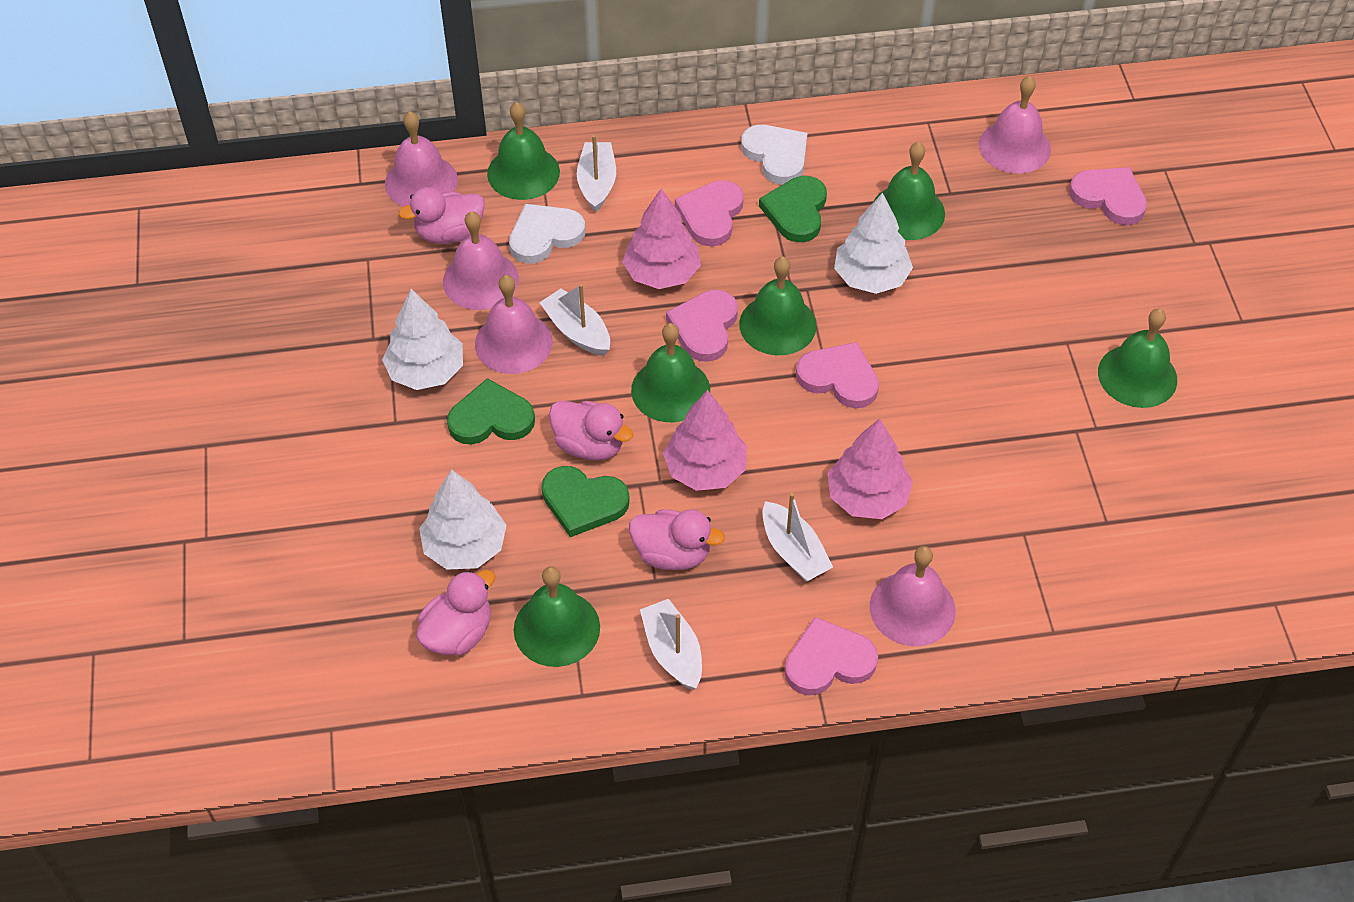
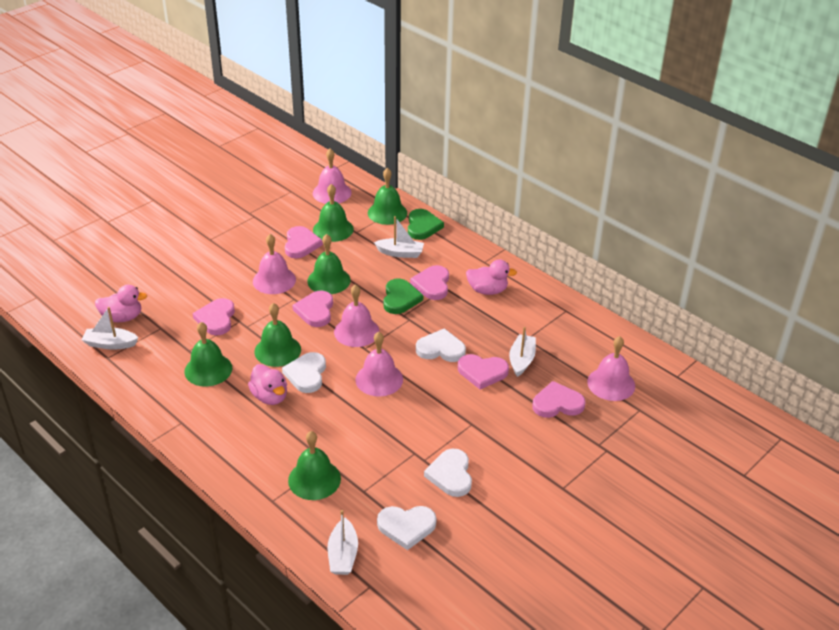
green heart: [447,378,535,445] [542,466,630,537] [759,176,827,242] = 3 -> [383,278,423,314] [408,209,444,240] = 2
pink duck: [398,187,485,244] [416,570,495,655] [549,401,633,461] [629,509,725,570] = 4 -> [95,285,147,322] [248,364,287,405] [466,259,517,295] = 3
pink heart: [666,290,738,362] [675,180,744,247] [785,617,878,695] [796,342,879,408] [1069,167,1147,225] = 5 -> [192,298,235,335] [285,226,323,258] [292,291,333,327] [410,265,449,300] [458,354,509,389] [532,381,585,418] = 6
pink tree: [622,189,701,289] [663,390,747,491] [827,418,913,519] = 3 -> none = 0
white heart: [509,204,585,264] [741,125,807,185] = 2 -> [282,352,326,393] [377,506,436,550] [416,328,466,362] [424,448,472,497] = 4
white tree: [382,289,463,390] [419,469,507,570] [834,193,913,294] = 3 -> none = 0

